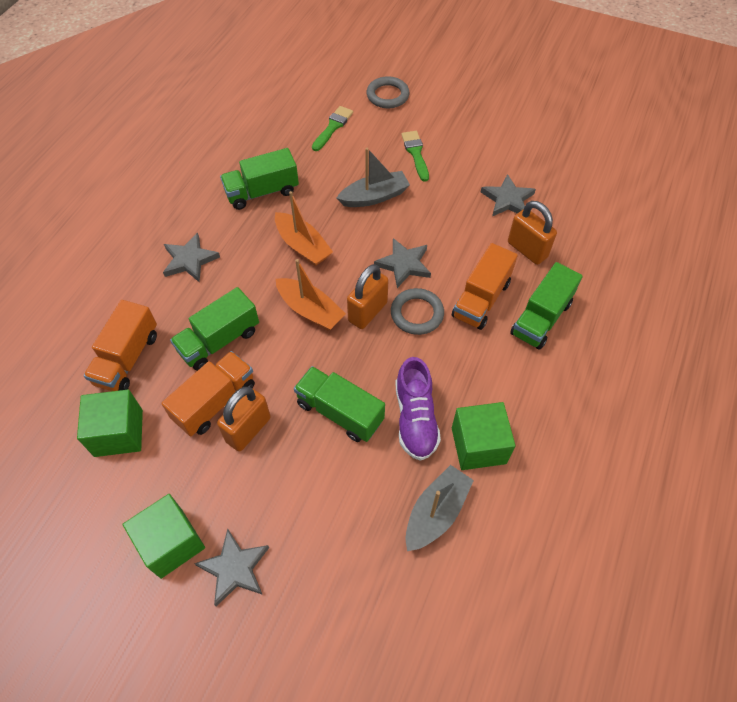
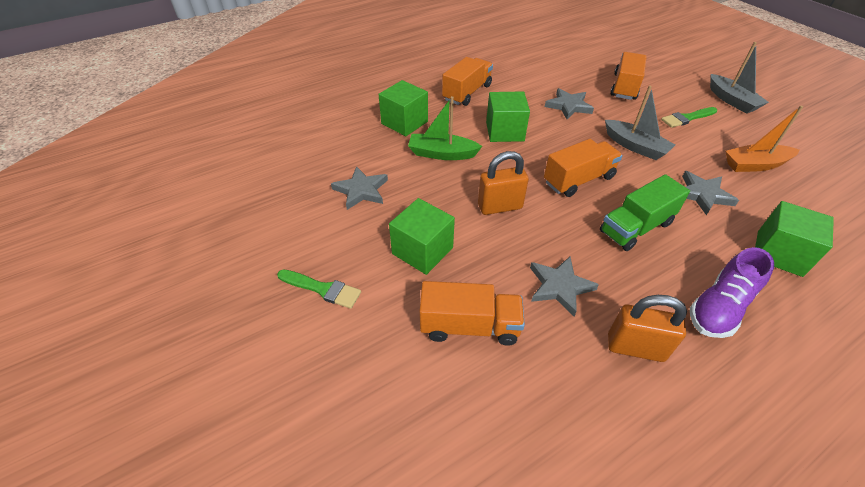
green boat: none = 0 -> [408,96,482,160] = 1
green cube: [77,390,143,457] [122,494,205,579] [452,402,516,470] = 3 -> [378,80,428,136] [389,198,455,275] [486,91,530,142] [755,201,834,277] = 4
green truck: [170,287,259,371] [220,148,299,210] [294,366,385,442] [510,262,583,350] = 4 -> [600,174,690,251] = 1
grey ring: [367,76,410,108] [391,288,444,335] = 2 -> none = 0
orange boat: [275,191,333,266] [276,259,346,330] = 2 -> [726,106,803,172] = 1
orange padlock: [217,387,271,451] [347,264,388,329] [508,201,557,265] = 3 -> [478,151,529,215] [608,295,687,362] = 2
orange truck: [84,300,157,391] [162,351,255,436] [452,243,518,330] = 3 -> [419,281,525,346] [442,57,493,106] [544,139,623,197] [611,52,647,100] = 4

